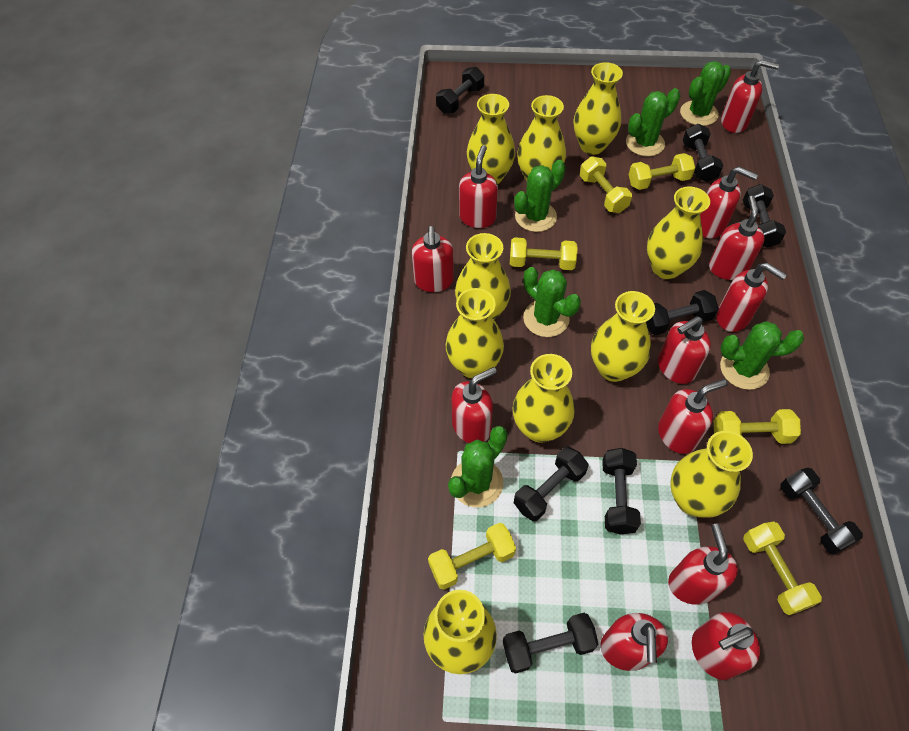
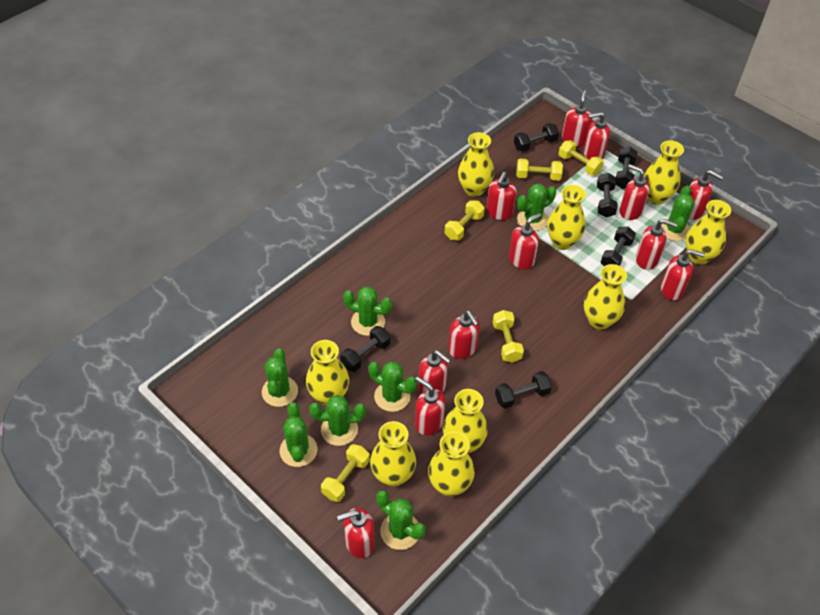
black dumbbell: [436,67,484,114] [503,613,599,674] [514,447,589,521] [602,448,641,534] [646,290,719,335] [683,124,723,182] [743,184,786,248] [780,468,863,554] = 8 -> [340,326,390,372] [495,371,552,409] [514,123,559,152] [597,173,618,217] [601,227,636,266] [616,147,638,189] = 6
green cactus: [448,426,508,507] [514,160,566,232] [523,267,581,337] [626,88,680,157] [680,61,731,126] [720,321,804,390] = 6 -> [262,349,298,407] [280,402,318,467] [309,395,366,446] [343,287,392,336] [369,361,417,412] [376,490,426,550] [517,184,556,231] [661,185,694,241] = 8
yellow dumbbell: [428,523,516,590] [510,237,578,270] [580,156,632,213] [629,153,695,190] [714,409,801,444] [743,521,822,615] = 6 -> [321,444,370,502] [445,200,485,241] [493,310,524,363] [516,159,563,181] [558,140,604,176] = 5
yellow vase: [424,590,497,674] [446,288,504,379] [455,233,511,320] [467,94,515,184] [513,354,575,443] [517,95,566,181] [574,62,623,155] [591,291,655,382] [647,187,710,279] [670,431,753,518] = 10 -> [306,340,349,406] [370,421,416,487] [428,431,475,497] [443,389,488,454] [458,132,494,197] [547,185,586,250] [584,264,627,330] [644,140,684,205] [686,200,731,265] = 9

